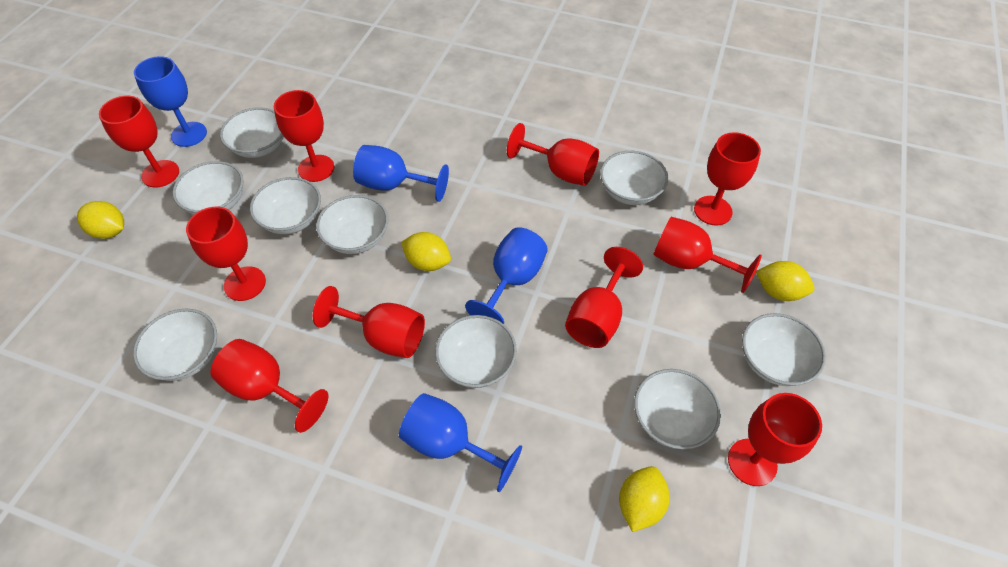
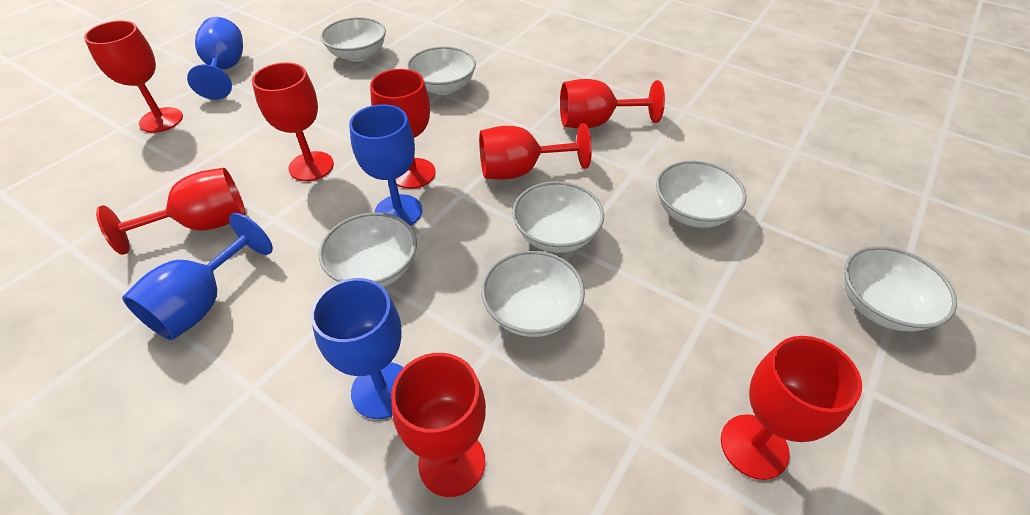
red goblet: [99,96,179,187] [186,207,266,301] [211,339,329,433] [274,90,334,182] [313,286,425,358] [507,123,599,186] [565,247,643,348] [653,217,762,293] [694,132,761,226] [728,393,822,486] = 10 -> [84,21,183,133] [96,168,246,255] [252,62,334,181] [370,69,436,189] [391,353,486,497] [479,123,592,180] [560,79,665,128] [721,336,862,480] = 8
white bowl: [133,309,217,381] [173,161,244,215] [220,107,284,158] [250,177,321,234] [316,195,388,254] [435,315,517,388] [600,151,668,205] [634,369,721,449] [742,313,826,386] = 9 -> [319,212,417,287] [320,17,386,62] [406,46,476,95] [481,251,585,337] [512,181,604,253] [656,160,747,228] [844,246,957,331] = 7
yellow lemon: [77,201,124,239] [401,232,451,271] [619,466,670,532] [756,261,815,301] = 4 -> none = 0

